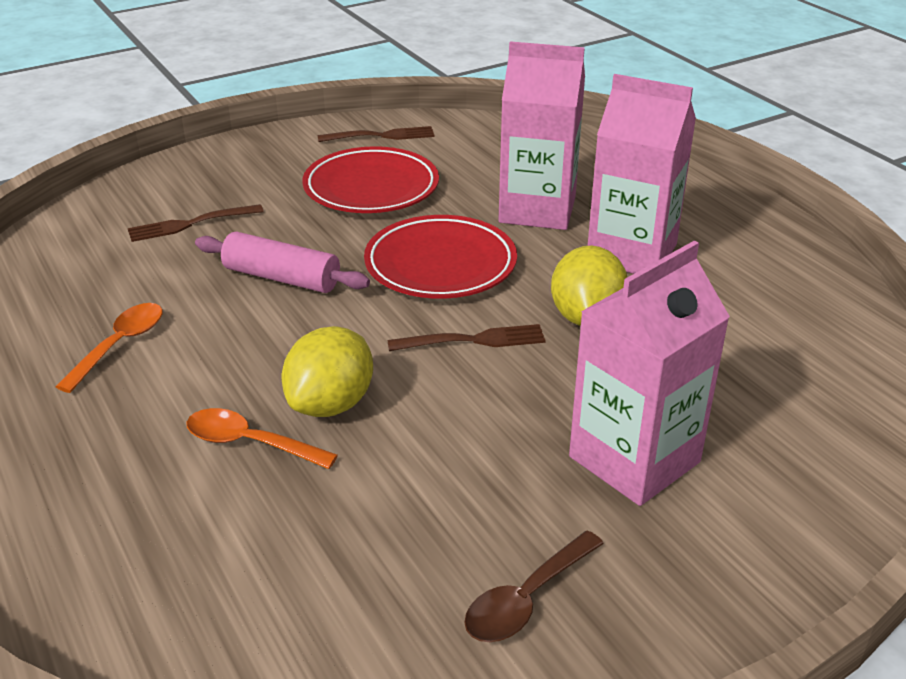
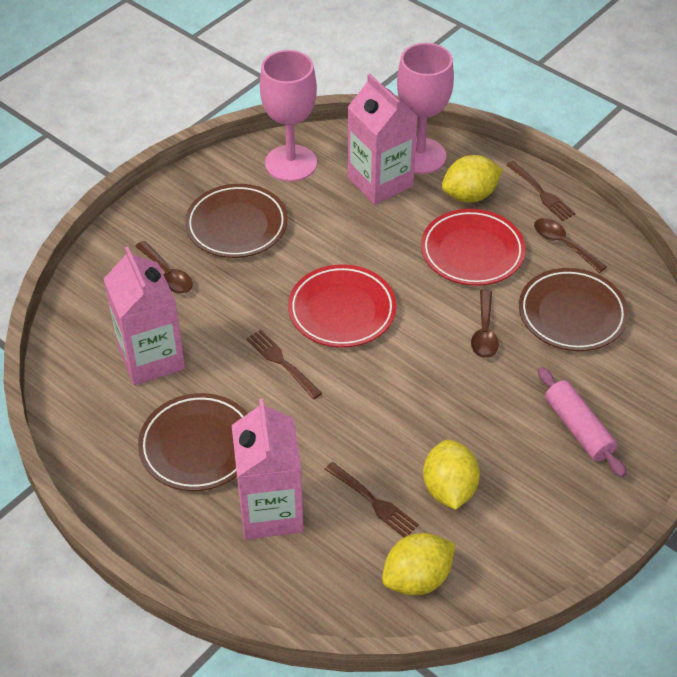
brown plate: none = 0 -> [138,393,248,491] [185,184,288,258] [519,268,628,351] = 3
brown spoon: [464,531,604,642] = 1 -> [135,241,193,294] [471,290,499,358] [534,218,606,273] = 3
orange spoon: [55,303,163,393] [186,408,338,469] = 2 -> none = 0
pink goblet: none = 0 -> [260,50,317,182] [397,43,454,174] = 2
yellow lemon: [282,326,373,417] [551,246,627,326] = 2 -> [382,533,455,595] [423,439,480,510] [442,155,503,202] = 3

